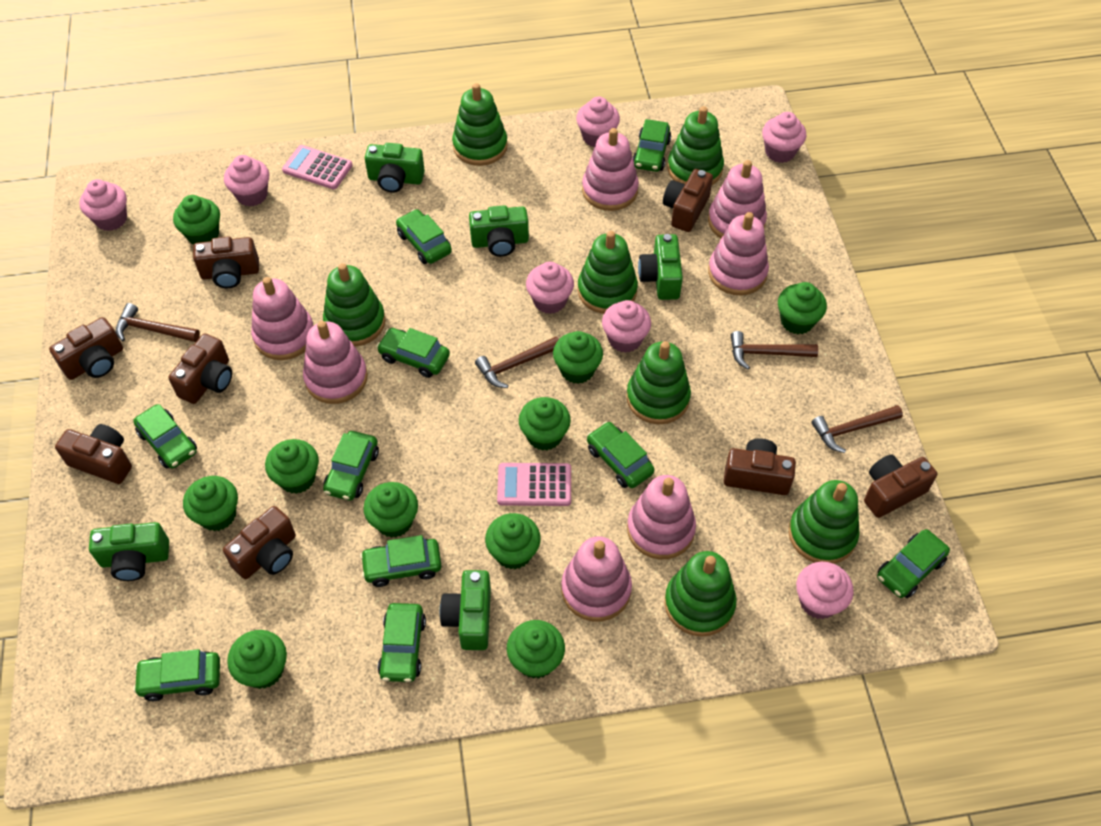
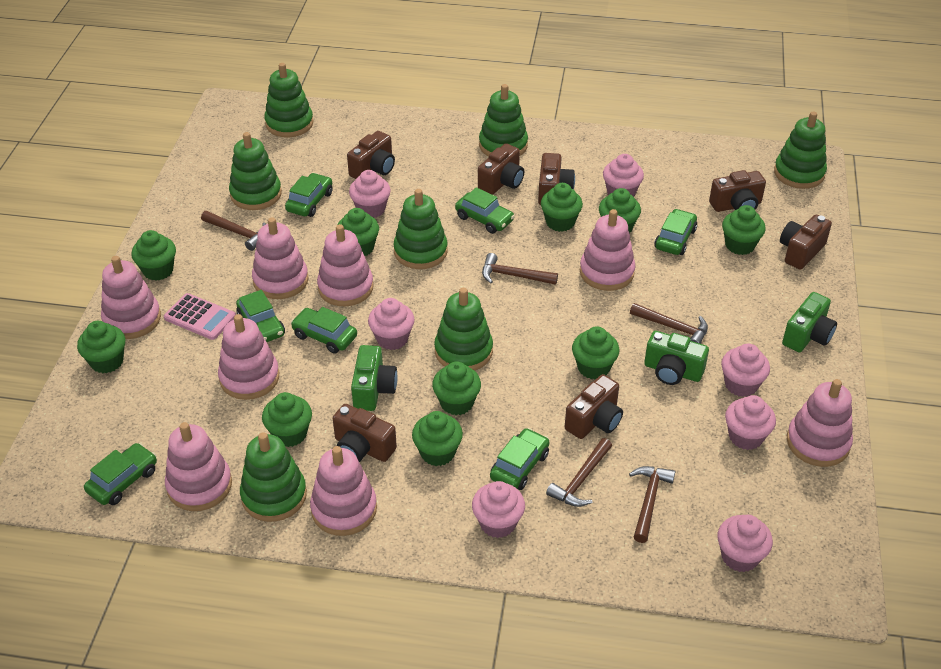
brown camera: [49,317,123,380] [55,424,132,484] [169,333,232,404] [193,236,259,288] [223,506,296,579] [663,169,713,232] [724,438,796,495] [864,455,937,518] = 8 -> [333,404,397,462] [347,131,395,179] [478,143,524,195] [538,153,575,205] [565,374,623,439] [709,170,766,212] [780,215,832,270] = 7
brown hammer: [116,303,200,342] [475,336,559,388] [730,331,818,369] [811,405,903,453] = 4 -> [201,211,266,251] [482,253,558,285] [546,438,612,507] [629,466,675,543] [630,303,708,344] = 5
green camera: [89,522,169,581] [365,143,425,193] [440,570,491,650] [469,205,529,257] [638,234,683,300] = 5 -> [351,345,398,411] [644,331,709,385] [782,292,837,352] = 3
green car: [133,404,197,469] [133,649,220,701] [323,431,379,501] [360,535,441,587] [376,328,450,378] [378,603,426,682] [396,209,452,264] [587,422,655,488] [633,119,671,172] [877,529,950,598] = 10 -> [84,443,157,505] [236,290,285,342] [285,173,333,217] [291,307,357,354] [455,187,515,234] [490,428,549,490] [654,209,697,255] = 7
pink calculator: [282,145,353,189] [497,463,571,506] = 2 -> [164,293,236,340] = 1
pink stacking toy: [251,277,314,360] [303,321,368,404] [561,536,632,621] [582,128,639,211] [627,475,696,559] [708,160,767,238] [708,212,769,295] = 7 -> [101,256,161,339] [165,422,232,511] [218,314,279,400] [252,217,308,299] [310,446,377,536] [317,224,374,306] [580,209,636,291] [787,379,853,467] = 8

